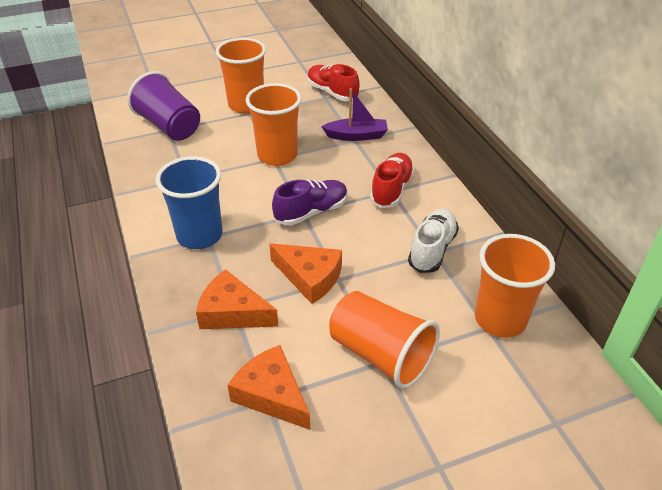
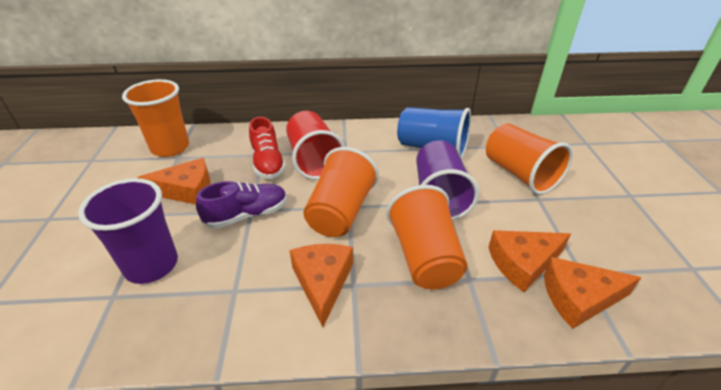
orange cheese: [196,269,278,329] [227,345,310,430] [270,243,342,304] = 3 -> [137,158,211,205] [290,244,353,327] [488,230,571,292] [544,257,642,329] = 4
purple boat: [321,88,388,141] = 1 -> none = 0
purple cup: [127,71,200,141] = 1 -> [78,178,178,284] [416,140,479,220] = 2
red cup: none = 0 -> [286,111,345,180] = 1
red shoe: [307,64,360,101] [370,153,415,208] = 2 -> [249,117,286,179] = 1
white shoe: [408,209,459,273] = 1 -> none = 0

